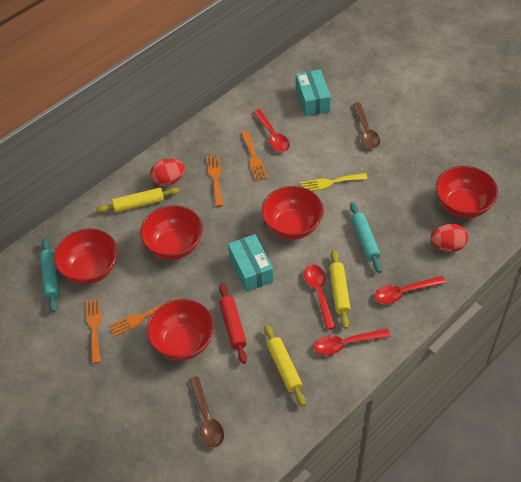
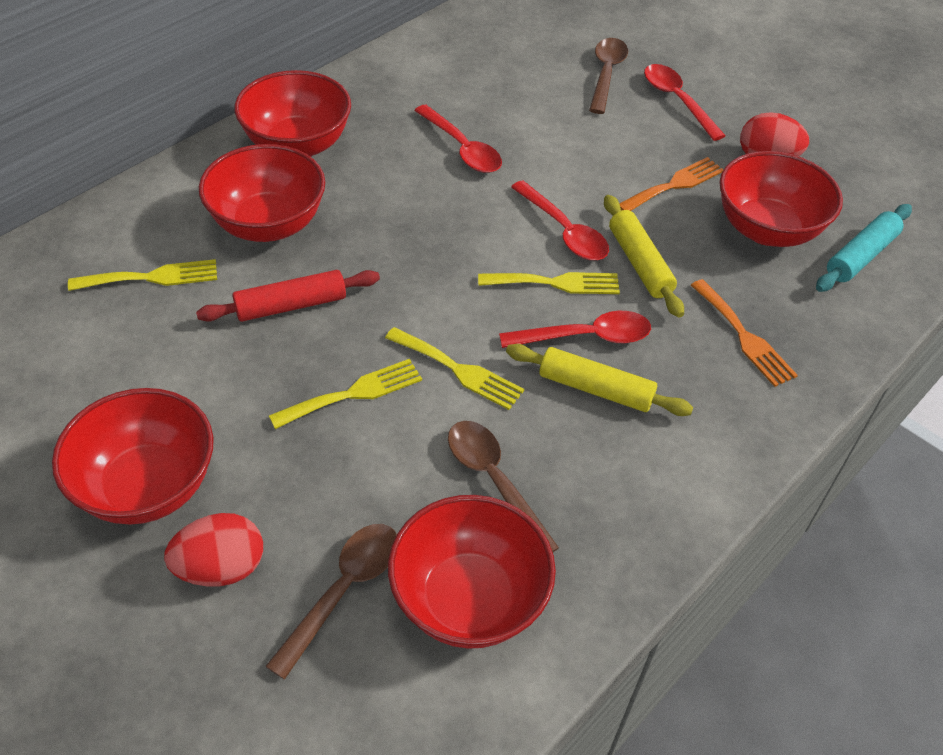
brown spoon: [189,376,224,448] [353,102,380,149] = 2 -> [265,524,397,680] [448,421,559,552] [589,38,628,114] = 3
orange fork: [86,299,101,364] [109,297,179,336] [206,155,223,207] [241,131,268,181] = 4 -> [619,157,724,211] [691,279,798,387] = 2
turquoise box: [228,234,273,292] [296,69,331,116] = 2 -> none = 0
turquoise rolling pin: [39,238,59,313] [350,202,382,273] = 2 -> [816,204,912,292] = 1
yellow fork: [300,173,368,191] = 1 -> [68,259,217,291] [269,359,422,429] [385,327,524,410] [478,272,620,294] = 4
yellow rolling pin: [96,187,180,213] [264,325,306,407] [329,250,351,329] = 3 -> [506,344,693,416] [604,195,684,318] = 2

